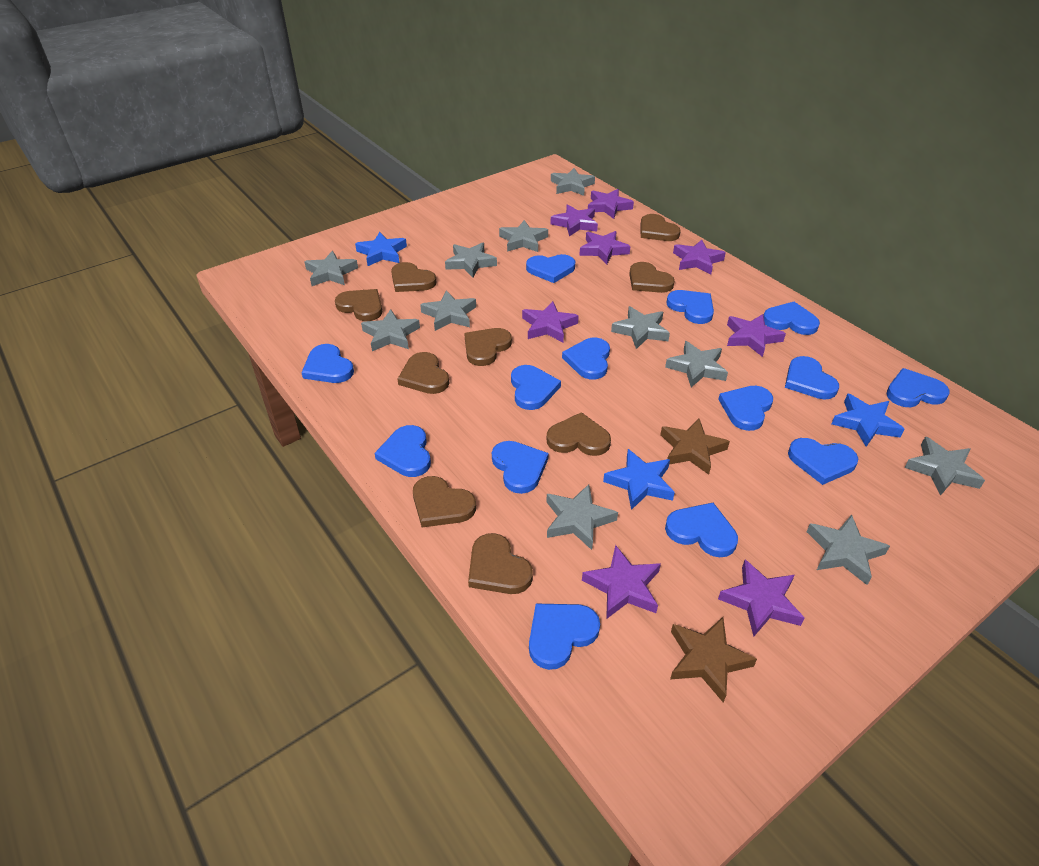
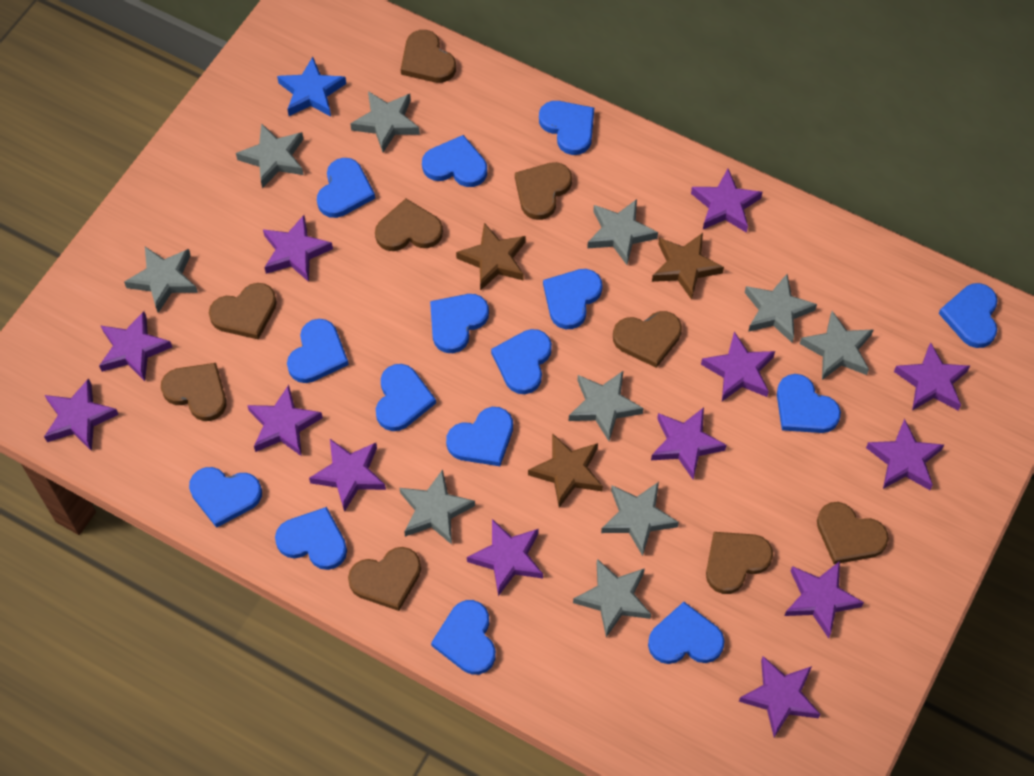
blue heart: [301,344,354,383] [375,425,431,477] [492,441,548,494] [511,365,561,410] [526,254,575,283] [529,604,600,670] [562,338,610,379] [665,503,738,557] [666,290,714,324] [718,386,773,431] [763,302,820,335] [785,356,839,400] [788,438,858,485] [887,368,950,407] = 14 -> [189,467,262,528] [275,507,347,570] [287,319,349,383] [317,158,375,218] [376,364,436,431] [422,135,487,187] [430,294,489,353] [431,600,496,675] [446,407,513,466] [491,329,552,394] [539,101,594,155] [543,269,603,329] [648,602,725,664] [777,374,841,433] [938,283,998,348] = 15
blue star: [355,232,407,266] [603,449,675,510] [831,394,905,447] = 3 -> [277,57,346,117] = 1
brown star: [660,418,730,475] [670,617,757,703] = 2 -> [456,223,526,291] [528,433,603,507] [652,233,724,300] = 3
grey star: [304,251,358,286] [361,309,420,351] [420,291,476,331] [445,242,497,278] [499,220,548,252] [546,484,618,550] [551,168,595,196] [611,306,670,349] [665,341,728,387] [807,515,890,585] [904,437,985,496] = 11 -> [124,247,198,313] [236,123,303,188] [350,91,420,153] [400,469,475,545] [569,371,644,441] [573,559,651,637] [587,199,658,265] [601,482,679,556] [745,274,817,343] [800,311,873,380] = 10
purple star: [522,301,579,342] [550,204,598,237] [579,231,631,264] [582,545,661,619] [588,189,634,219] [673,240,726,275] [718,560,805,636] [727,314,786,357] = 8 -> [44,378,119,451] [99,311,172,381] [247,385,323,456] [263,215,333,282] [309,439,386,512] [467,519,543,596] [651,407,727,480] [691,169,762,233] [701,332,775,401] [739,656,821,737] [784,561,864,639] [866,419,944,490] [894,342,970,411] = 13

